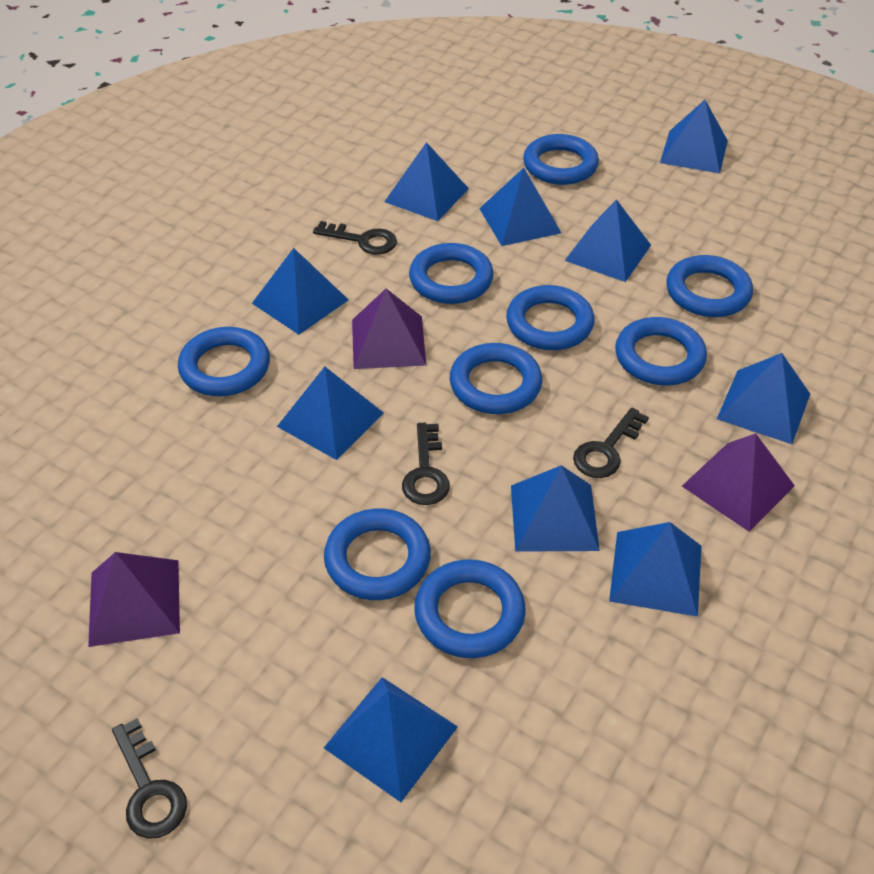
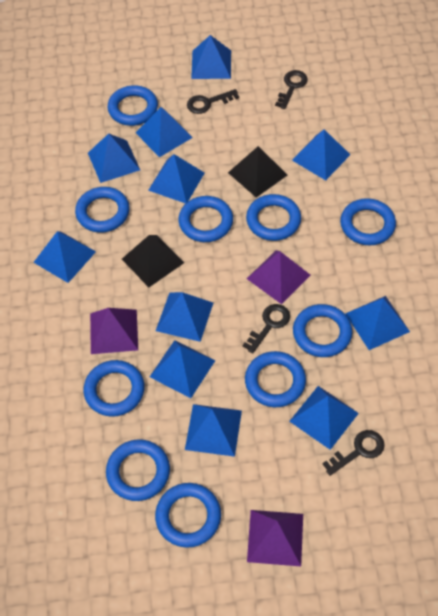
black pyramid: none = 0 -> [122,235,184,287] [228,146,287,198] = 2
blue pyramid: [252,248,349,335] [277,367,384,460] [324,677,458,802] [384,142,469,221] [479,168,561,246] [511,465,600,552] [565,199,651,282] [609,522,701,617] [660,100,728,174] [717,353,810,444] = 10 -> [33,231,96,283] [88,134,140,183] [136,107,193,157] [148,154,204,204] [150,340,215,398] [156,292,213,342] [185,404,242,457] [191,35,231,79] [289,386,359,450] [292,129,350,180] [345,296,410,350] = 11
blue ring: [178,327,270,396] [324,509,431,600] [409,243,493,304] [414,560,526,658] [450,343,542,414] [506,285,594,350] [523,134,599,185] [615,317,707,386] [666,255,753,317] = 9 -> [75,187,130,233] [83,360,145,417] [106,439,170,501] [108,85,158,126] [155,483,221,548] [179,196,233,242] [245,351,306,407] [246,194,301,241] [293,304,352,357] [340,198,396,245] = 10

